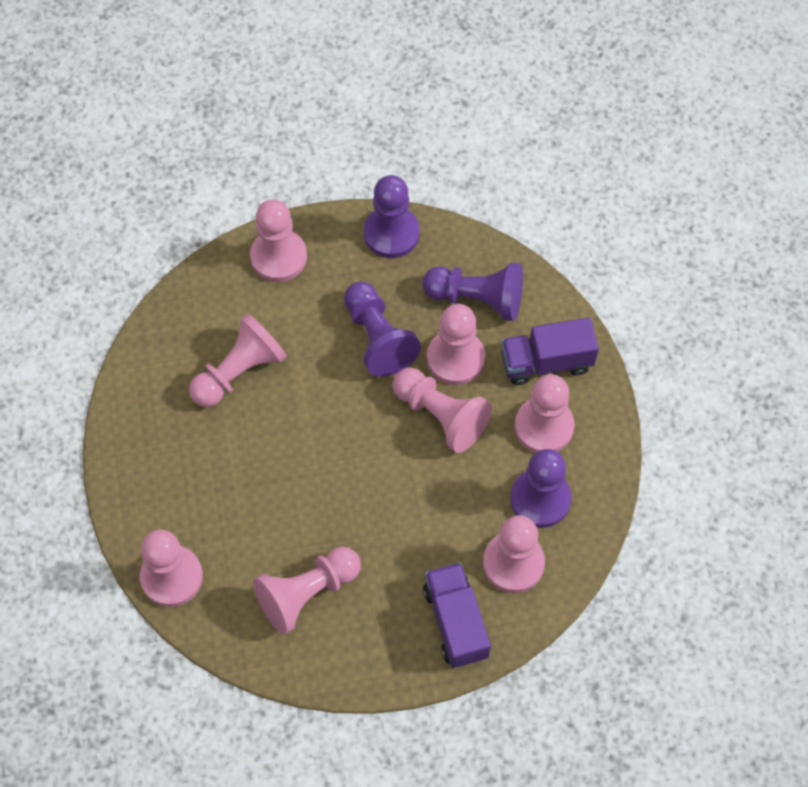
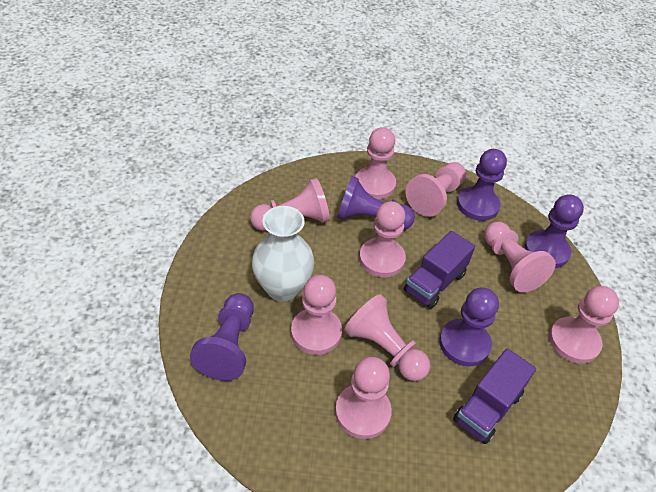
pink pawn: [140,530,203,607] [189,313,287,407] [250,199,307,282] [253,547,361,635] [392,367,492,453] [427,304,485,385] [483,515,545,593] [515,374,575,453] = 8 -> [250,178,330,231] [291,275,342,355] [335,357,392,439] [344,294,430,381] [355,127,396,199] [359,201,406,277] [406,162,466,217] [484,222,556,293] [549,286,619,364] = 9
purple pawn: [344,281,421,377] [364,175,420,258] [422,263,523,321] [510,449,572,528] = 4 -> [190,293,254,381] [336,176,415,230] [439,288,499,366] [457,149,507,221] [524,194,584,268] = 5
white vase: none = 0 -> [252,206,315,302] = 1

